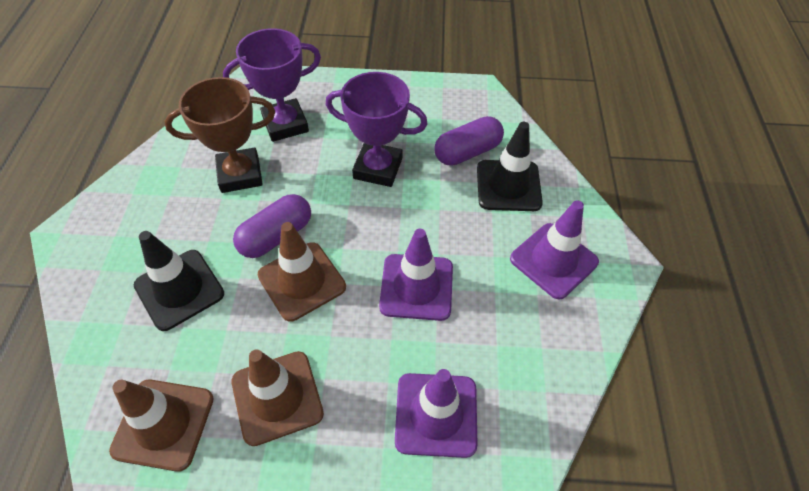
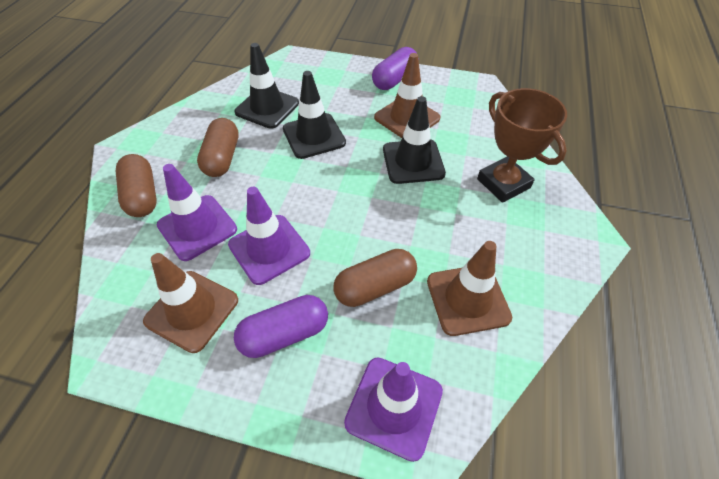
black traffic cone: [134,231,224,331] [477,122,543,211] = 2 -> [234,43,299,129] [283,71,346,159] [383,96,446,184] = 3
brown capsule: none = 0 -> [116,154,157,217] [197,118,239,177] [333,249,417,307] = 3
purple trophy: [223,28,321,142] [326,72,428,187] = 2 -> none = 0

